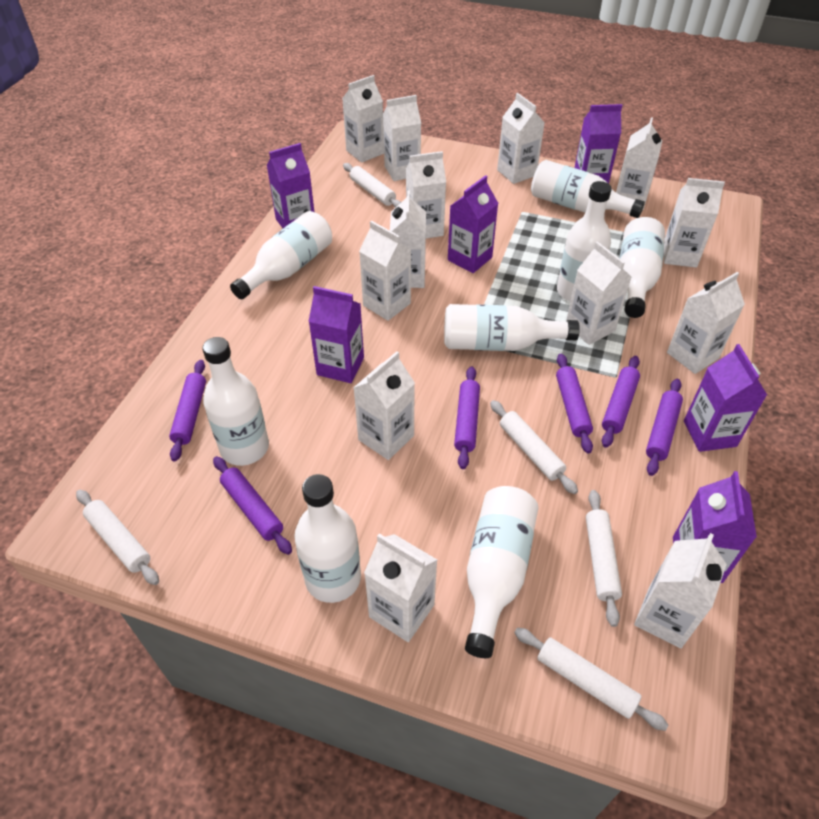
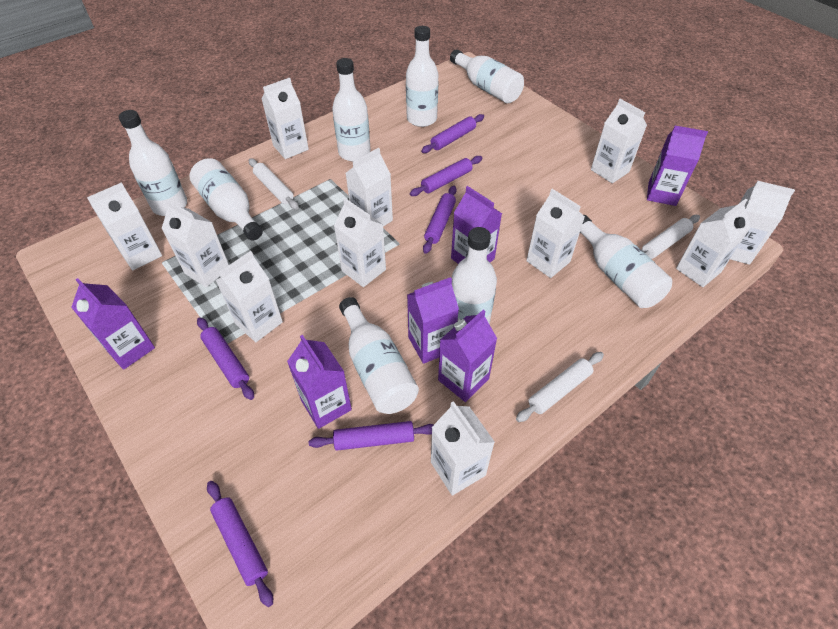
white carton: [342,75,384,163] [353,351,415,460] [359,221,411,321] [364,533,437,642] [383,95,421,181] [390,191,426,288] [406,151,446,238] [497,93,545,184] [566,241,632,345] [616,117,662,211] [634,533,727,648] [663,178,725,268] [667,272,745,374] = 13 -> [87,182,162,270] [161,199,229,287] [215,251,283,342] [262,78,309,159] [334,198,386,287] [346,148,393,226] [431,401,495,496] [526,189,585,278] [591,99,647,183] [676,199,751,287] [730,181,795,265] = 11
white rolling pin: [76,490,159,585] [343,163,401,208] [490,400,578,494] [514,628,668,731] [586,490,622,627] = 5 -> [249,158,299,210] [516,352,604,422] [642,215,700,259] = 3

